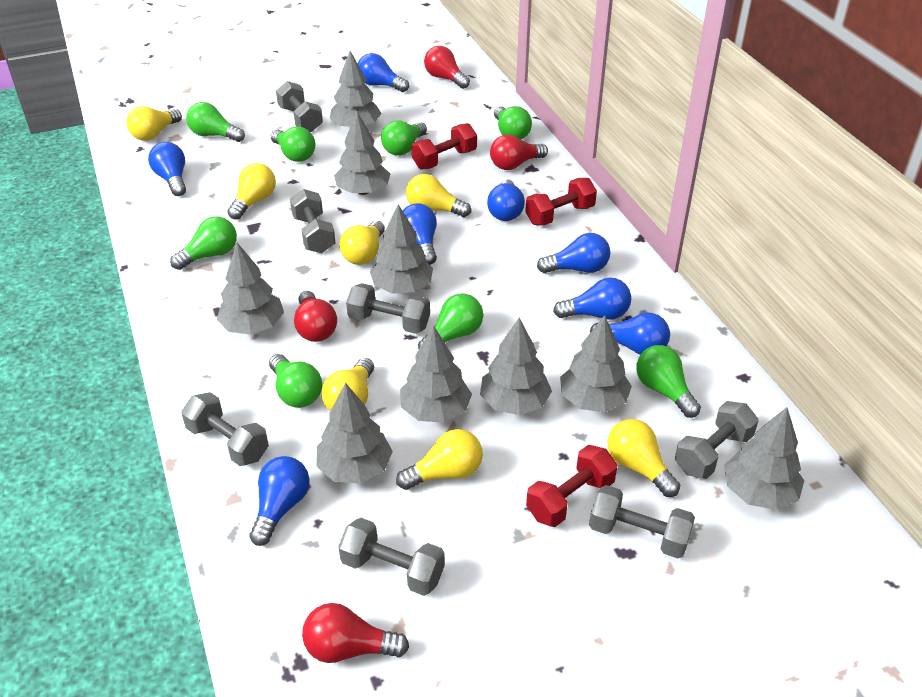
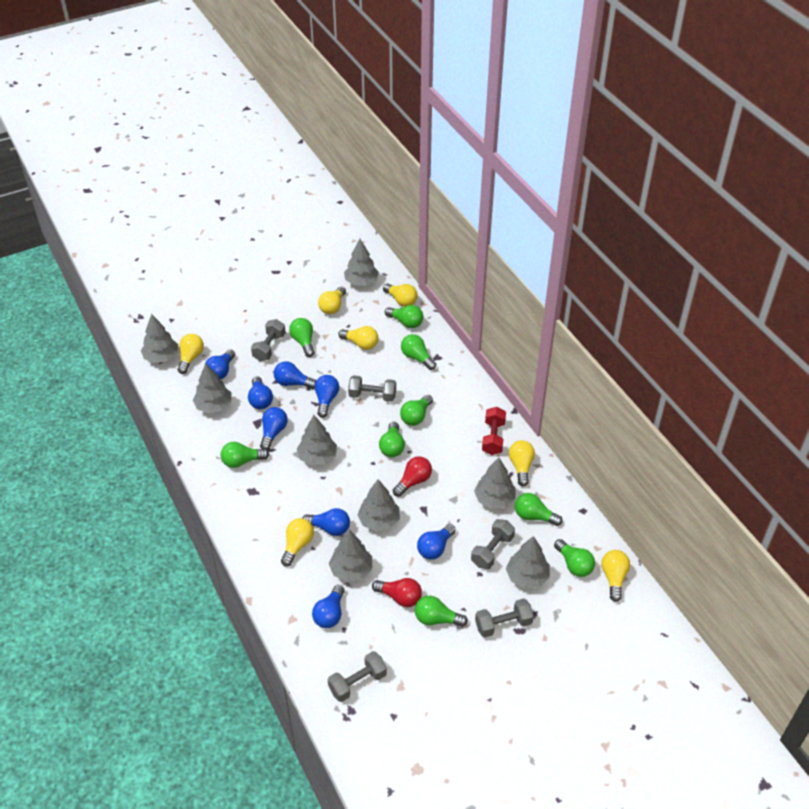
green light bulb: [170,216,237,270] [186,102,245,142] [269,354,322,408] [271,126,315,162] [381,120,427,156] [418,293,483,350] [494,106,532,139] [636,345,701,418] = 8 -> [221,442,269,468] [289,318,314,357] [379,422,405,457] [385,305,423,328] [400,395,433,426] [401,334,436,370] [415,596,468,627] [515,493,563,526] [554,539,595,577] = 9
grey dumbbell: [181,392,269,466] [276,81,323,132] [290,189,336,253] [338,518,445,596] [346,283,430,334] [589,485,695,558] [675,401,759,479] = 7 -> [251,319,286,361] [328,651,387,702] [348,375,396,402] [471,519,515,569] [475,598,534,638] = 5
grey tree: [217,243,284,335] [316,382,393,484] [330,51,382,127] [334,112,390,195] [370,204,433,294] [400,325,472,423] [480,318,552,415] [560,315,632,412] [724,407,804,510] = 9 -> [141,314,178,363] [193,363,231,414] [297,415,337,466] [329,530,372,582] [344,239,379,286] [357,479,400,531] [474,457,515,509] [506,536,550,589] = 8
red dumbbell: [412,123,477,170] [525,178,597,226] [526,445,617,527] = 3 -> [482,407,506,455] = 1
red light bulb: [294,291,337,342] [302,603,409,663] [424,46,470,89] [490,134,548,170] = 4 -> [372,578,422,607] [393,456,432,497] = 2

